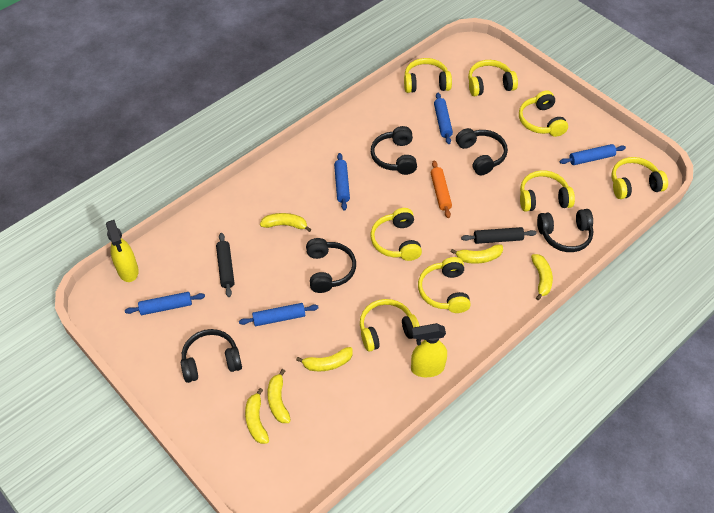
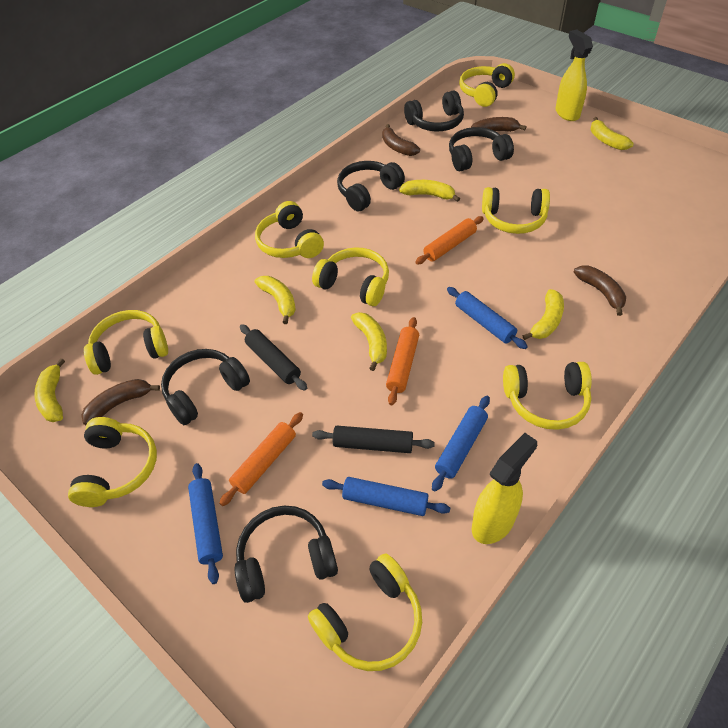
blue rolling pin: [125,292,205,315] [239,303,319,326] [334,153,350,210] [434,93,453,144] [559,144,626,165] = 5 -> [188,463,223,584] [322,477,450,516] [432,396,490,492] [447,287,528,349] = 4
brown banana: none = 0 -> [81,379,160,425] [382,124,420,156] [471,117,526,132] [574,266,626,316] = 4
orange rolling pin: [431,160,452,218] = 1 -> [219,412,303,506] [386,317,419,405] [415,216,484,264] = 3

